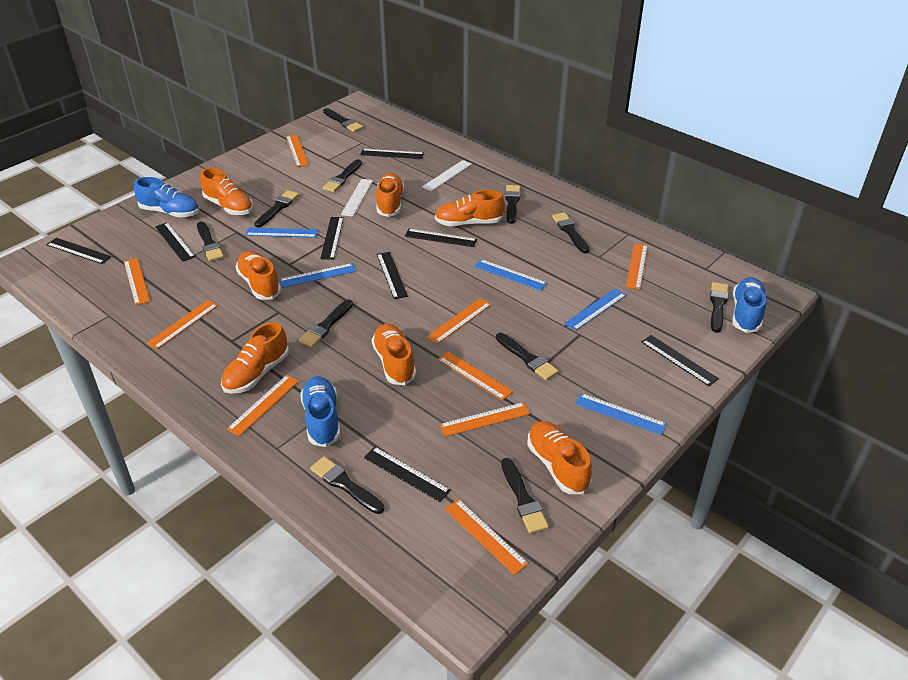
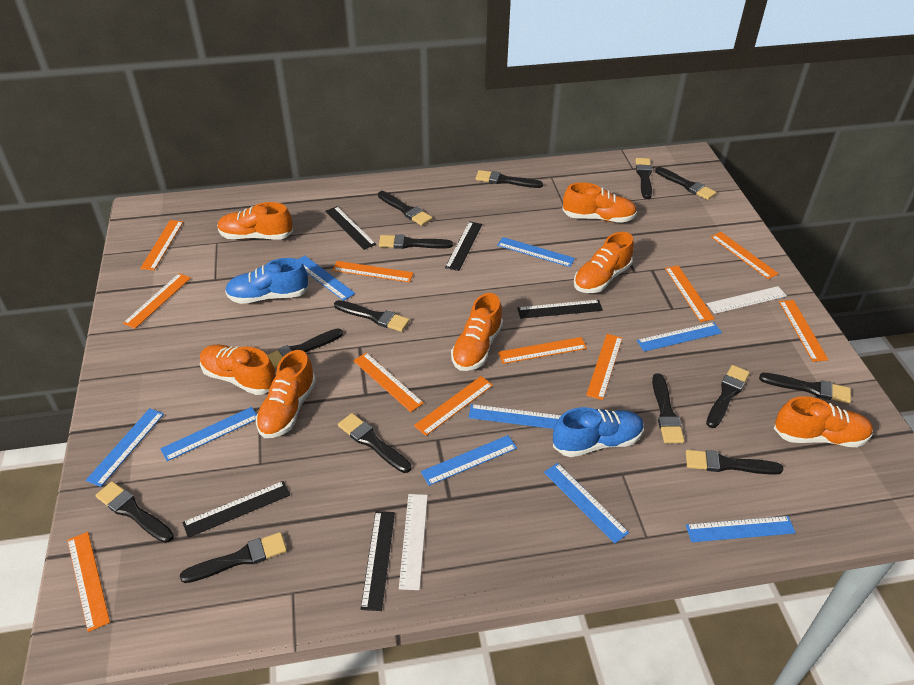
black brush: [197,221,224,261] [255,190,299,227] [299,300,353,348] [310,456,384,514] [323,108,363,132] [323,159,362,192] [496,333,559,380] [501,458,549,534] [505,185,520,224] [552,212,590,254] [710,282,729,333] = 11 -> [95,481,174,543] [180,532,287,583] [267,328,343,368] [334,300,410,332] [338,413,411,473] [378,191,432,226] [379,234,453,249] [476,170,543,188] [636,158,652,199] [652,373,684,443] [655,167,716,200] [686,450,784,475] [706,365,750,428] [759,373,851,403] = 14
black ruler: [46,238,111,264] [155,222,195,262] [320,217,344,260] [360,149,424,159] [364,447,451,502] [377,252,408,299] [405,229,477,247] [641,335,719,386] = 8 -> [182,481,290,538] [325,206,376,250] [361,511,395,611] [445,221,482,271] [517,300,603,319] = 5
blue ruler: [245,227,318,238] [279,263,356,288] [474,259,547,291] [564,288,626,331] [575,393,667,435] = 5 -> [86,408,164,487] [160,407,257,461] [298,256,355,301] [421,435,517,486] [469,404,561,429] [497,237,575,267] [544,463,629,543] [637,322,722,352] [686,516,796,542] = 9
blue shoe: [134,177,199,218] [300,376,340,447] [732,277,766,333] = 3 -> [225,258,309,304] [553,407,644,457] = 2
orange ruler: [124,258,150,305] [147,300,218,349] [227,375,299,436] [286,135,309,167] [427,298,491,344] [438,351,513,400] [439,402,530,437] [445,499,529,575] [626,243,648,290] = 9 -> [67,532,110,632] [123,273,191,329] [140,220,183,270] [332,261,414,283] [353,353,424,412] [414,376,493,436] [498,337,587,364] [586,334,622,400] [665,266,715,322] [711,232,779,279] [779,300,829,362] = 11

